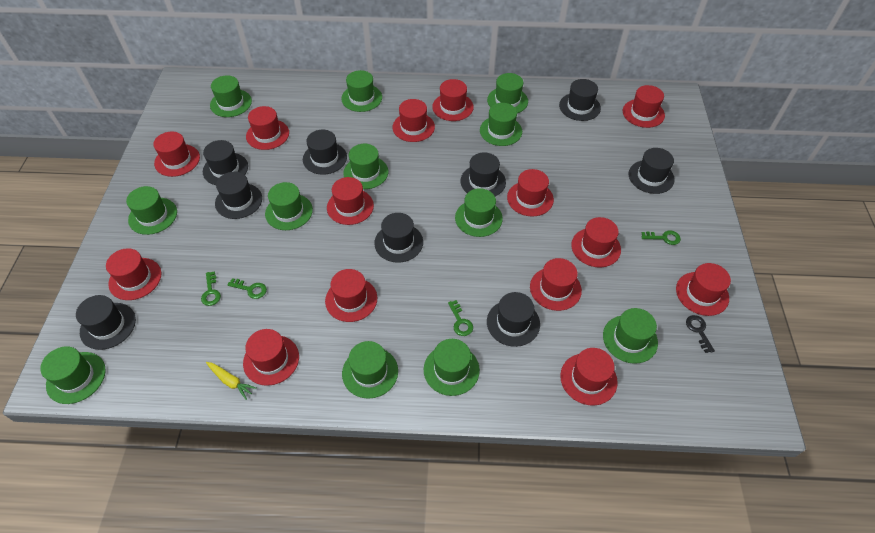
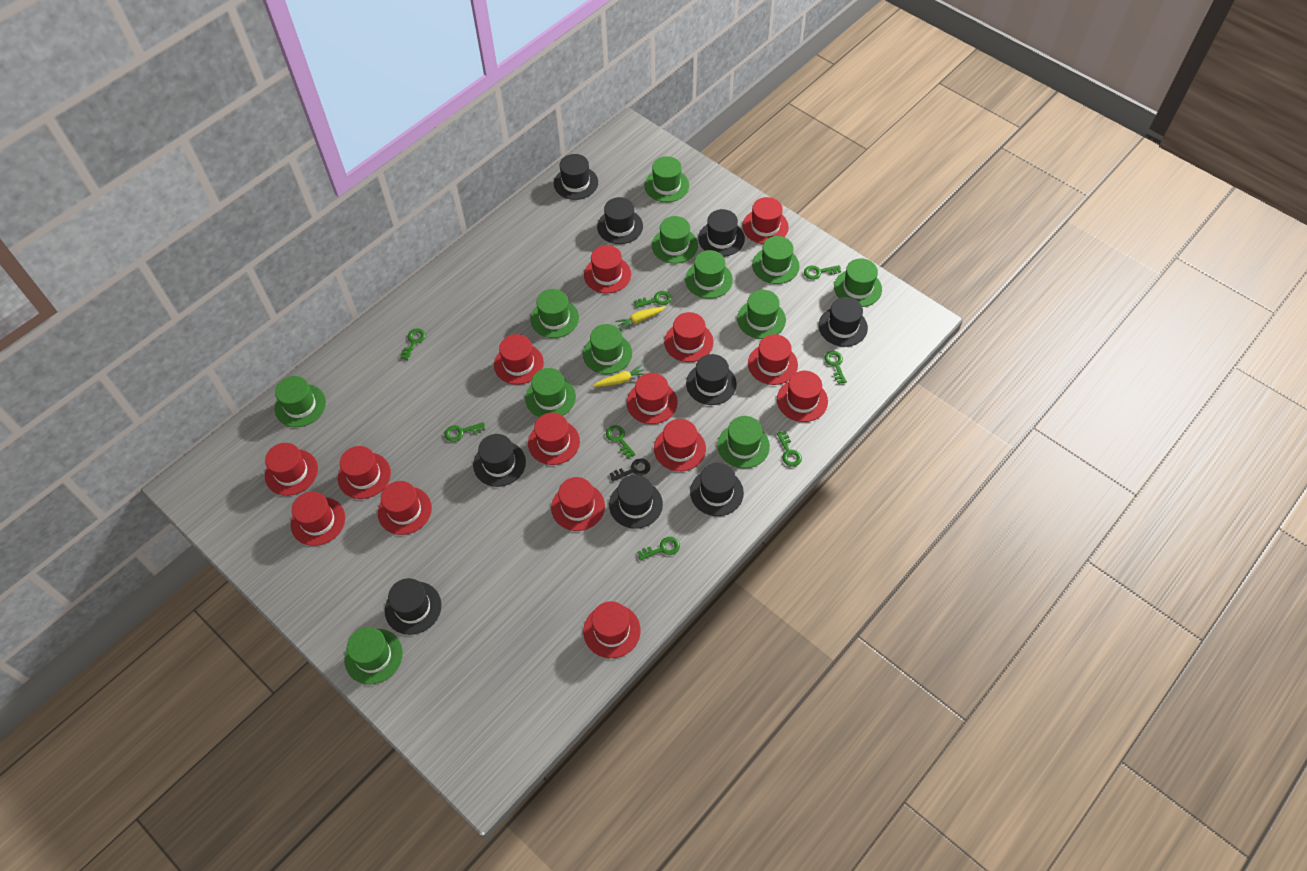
green key: [201,271,221,306] [228,278,267,299] [448,300,473,336] [641,231,681,245] = 4 -> [400,328,425,360] [445,422,485,442] [606,425,636,458] [634,291,672,308] [637,537,680,561] [777,431,802,467] [804,265,841,280] [825,351,847,384] = 8
red hat: [106,248,161,300] [153,131,200,177] [243,329,299,386] [246,106,289,150] [325,269,377,322] [327,177,374,225] [393,99,435,142] [432,79,474,121] [507,169,554,217] [530,258,582,311] [560,348,618,405] [571,217,621,267] [623,85,665,128] [676,263,731,316] = 14 -> [265,443,318,496] [291,492,345,546] [338,446,391,499] [378,481,432,535] [494,334,544,385] [528,413,580,465] [551,477,605,531] [583,601,641,658] [584,245,631,293] [627,373,678,424] [654,419,706,471] [664,312,714,362] [742,197,789,244] [748,334,798,385] [777,371,828,422] = 15
yellow carrot: [206,362,257,400] = 1 -> [593,365,645,387] [615,306,666,331] = 2

